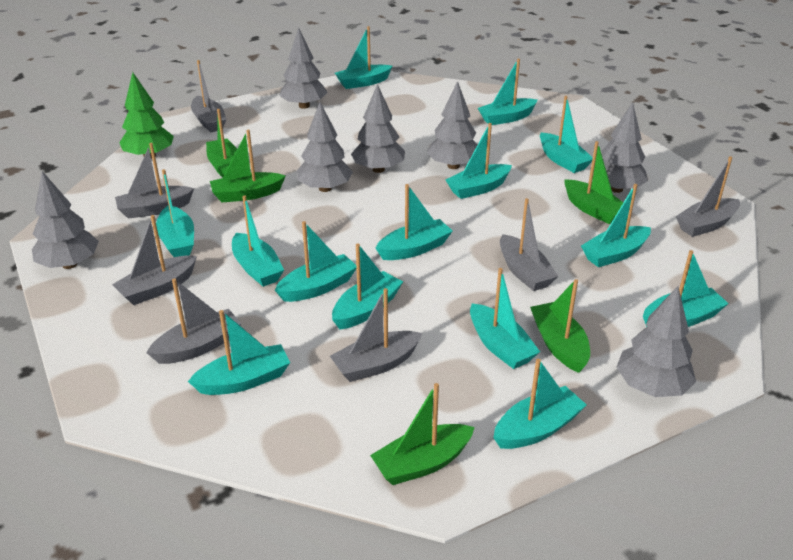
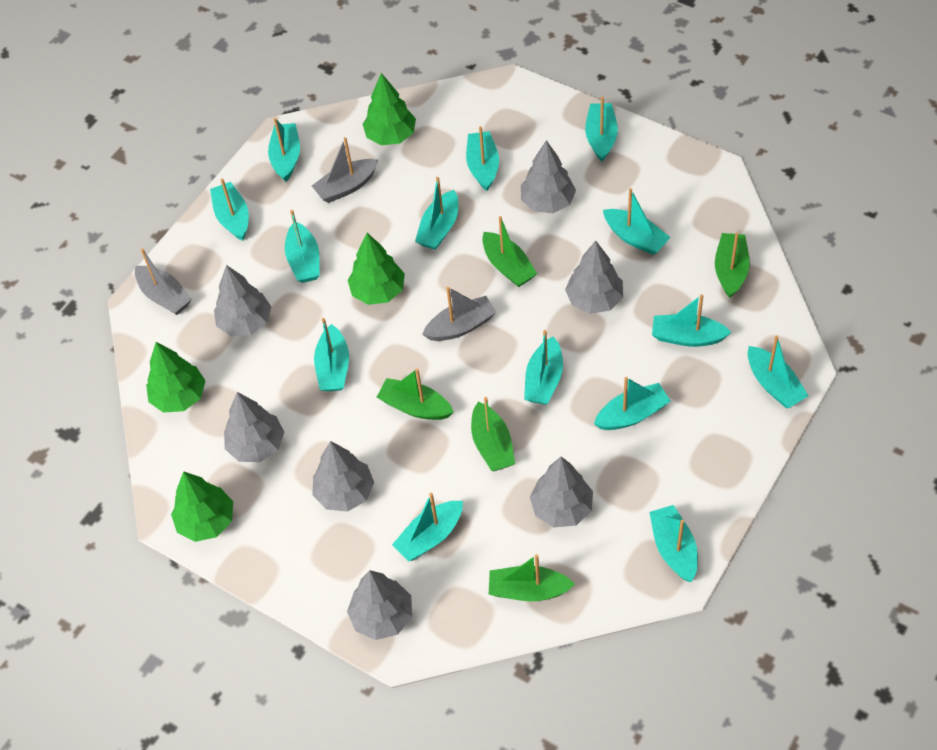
green tree: [119,72,174,159] = 1 -> [146,342,205,413] [171,471,233,542] [348,233,405,305] [363,73,416,145] = 4
grey boat: [112,215,197,305] [115,143,194,219] [146,278,242,364] [191,60,226,132] [330,288,422,382] [500,198,558,291] [676,156,740,237] = 7 -> [135,248,192,315] [312,137,378,203] [422,287,496,341] = 3

